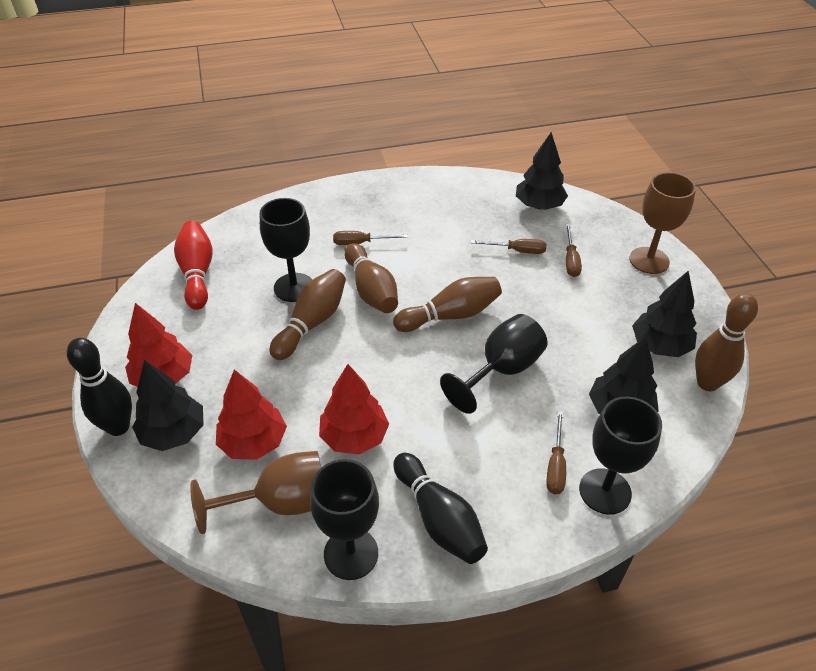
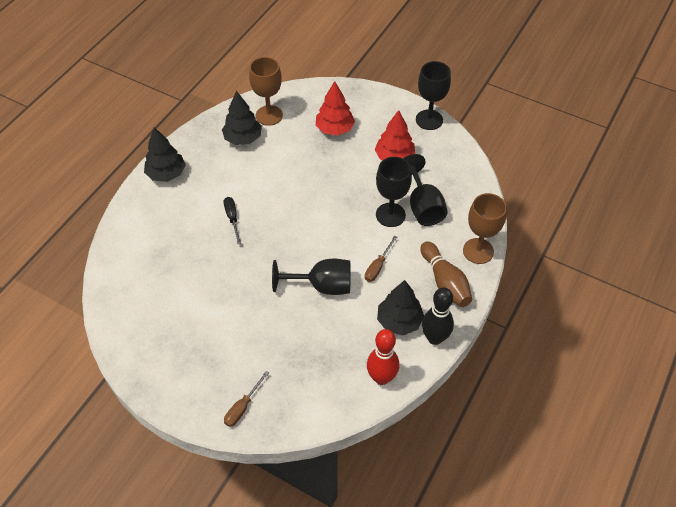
black bowling pin: [67,338,132,436] [393,453,488,564] = 2 -> [422,287,454,345] = 1
black screwdriver: none = 0 -> [224,197,241,244] = 1
black tree: [132,360,204,451] [516,132,568,210] [589,336,659,414] [632,271,697,357] = 4 -> [144,127,186,182] [222,91,262,145] [377,280,424,335] = 3
brown bowling pin: [269,269,346,360] [344,243,398,313] [393,277,502,332] [695,293,758,391] = 4 -> [420,241,472,307] = 1
brown screwdriver: [333,231,408,245] [471,239,546,254] [547,411,566,494] [566,224,582,277] = 4 -> [224,371,269,427] [365,235,397,282] = 2
red tree: [125,303,192,387] [216,369,287,460] [319,364,389,455] = 3 -> [316,81,355,136] [375,110,415,161] = 2

